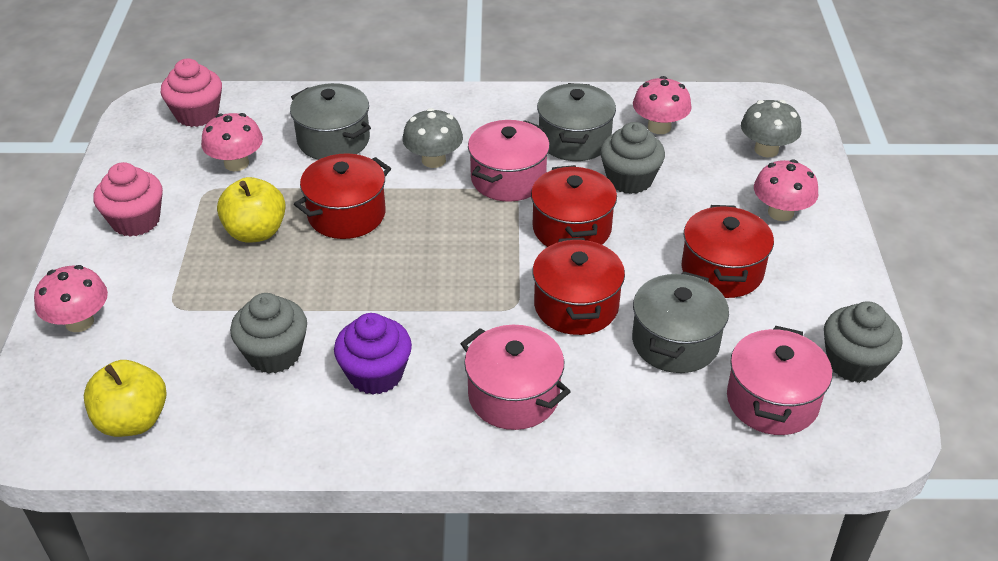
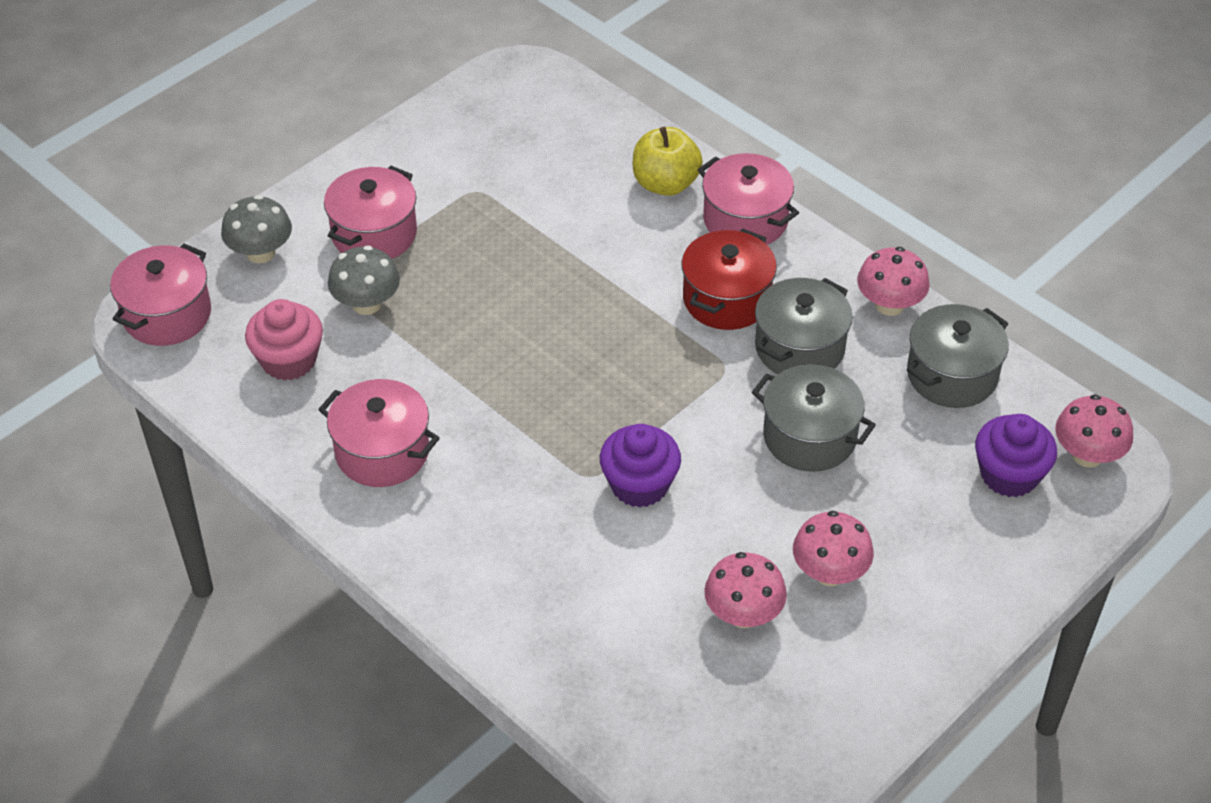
grey cupcake: [230,293,307,374] [600,122,665,194] [824,301,902,383] = 3 -> none = 0
pink cupcake: [93,162,163,237] [161,59,222,127] = 2 -> [245,299,323,381] = 1
pink pot: [460,325,571,430] [468,120,550,202] [727,326,832,435] = 3 -> [110,244,211,346] [318,379,440,487] [324,166,417,259] [698,153,799,245] = 4
purple cupcake: [334,313,412,395] = 1 -> [600,424,681,508] [975,414,1057,497] = 2
red pot: [294,153,391,239] [531,165,617,247] [533,237,625,335] [682,205,774,298] = 4 -> [682,228,777,330] = 1
yellow apple: [84,360,167,437] [217,177,286,243] = 2 -> [633,127,703,196] = 1

